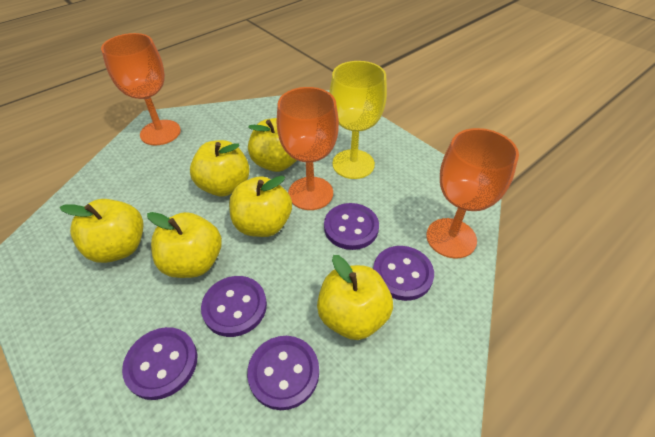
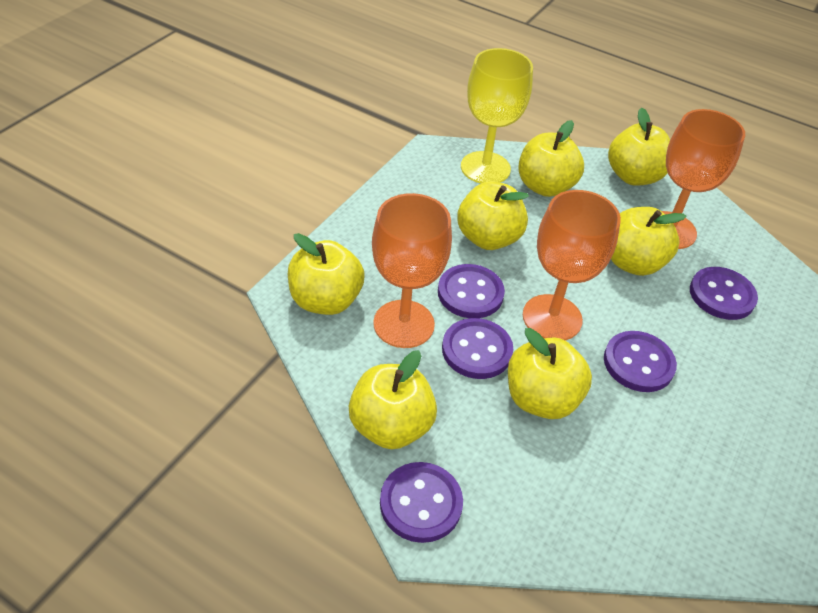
yellow apple: [60,199,144,263] [147,212,222,278] [190,140,250,197] [229,176,292,237] [248,118,297,172] [317,255,393,340] = 6 -> [288,233,365,315] [349,350,437,449] [457,182,529,250] [508,328,592,419] [518,120,584,197] [608,107,670,186] [611,207,687,276] = 7

